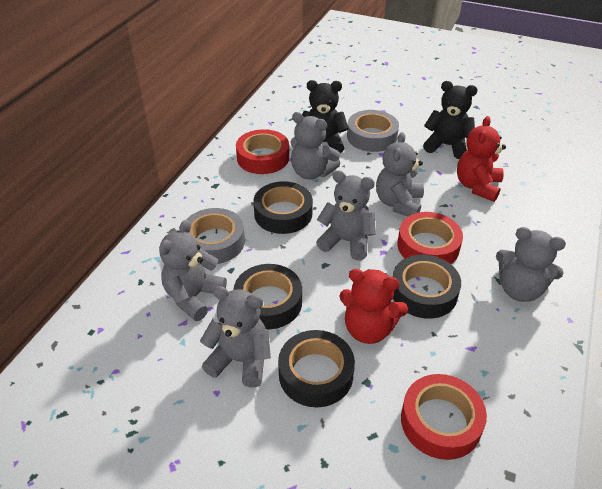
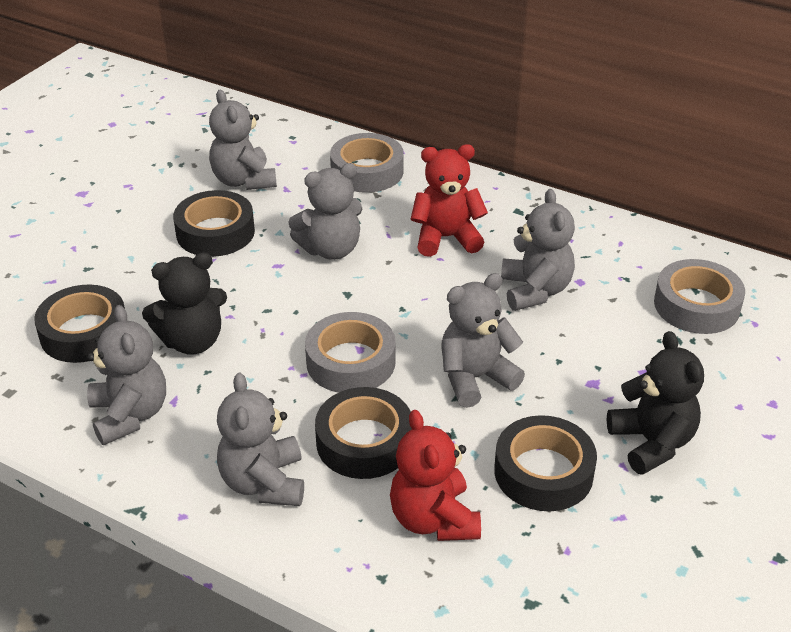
grey tape: [186,208,245,264] [347,110,399,152] = 2 -> [305,312,396,393] [330,133,404,193] [654,259,745,334] = 3
red tape: [236,129,289,174] [397,212,463,264] [401,374,487,460] = 3 -> none = 0

